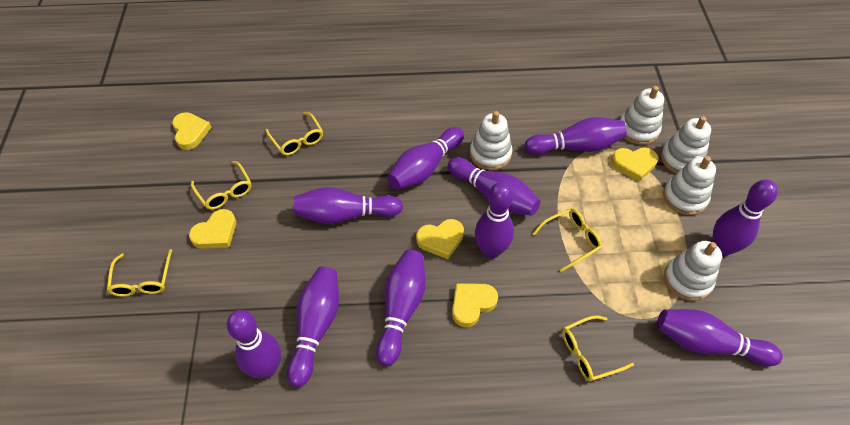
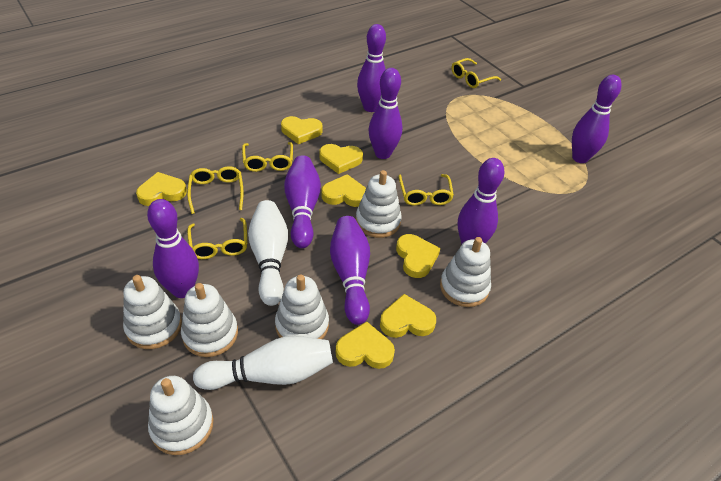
purple bowling pin: [227,310,281,378] [287,267,339,387] [294,187,403,224] [376,250,426,366] [387,127,464,190] [447,157,541,216] [475,182,514,259] [525,117,627,155] [657,309,783,366] [713,179,778,256] = 10 -> [147,199,199,298] [284,155,321,248] [330,216,370,325] [357,24,386,112] [369,68,402,159] [458,158,504,245] [572,75,622,163] = 7
white bowling pin: none = 0 -> [193,336,333,390] [248,200,288,306] = 2
white stacking toy: [470,111,512,170] [620,86,664,145] [661,116,711,173] [663,156,716,215] [664,241,722,301] = 5 -> [123,275,182,349] [148,376,213,455] [181,283,238,357] [275,274,329,339] [356,170,402,238] [440,237,491,307] = 6
yellow heart: [172,112,212,150] [189,209,236,249] [416,219,464,259] [452,283,498,327] [611,147,658,182] = 5 -> [136,172,187,206] [281,116,323,144] [319,144,363,174] [321,174,366,207] [336,321,395,369] [380,294,436,338] [396,234,440,278] = 7

